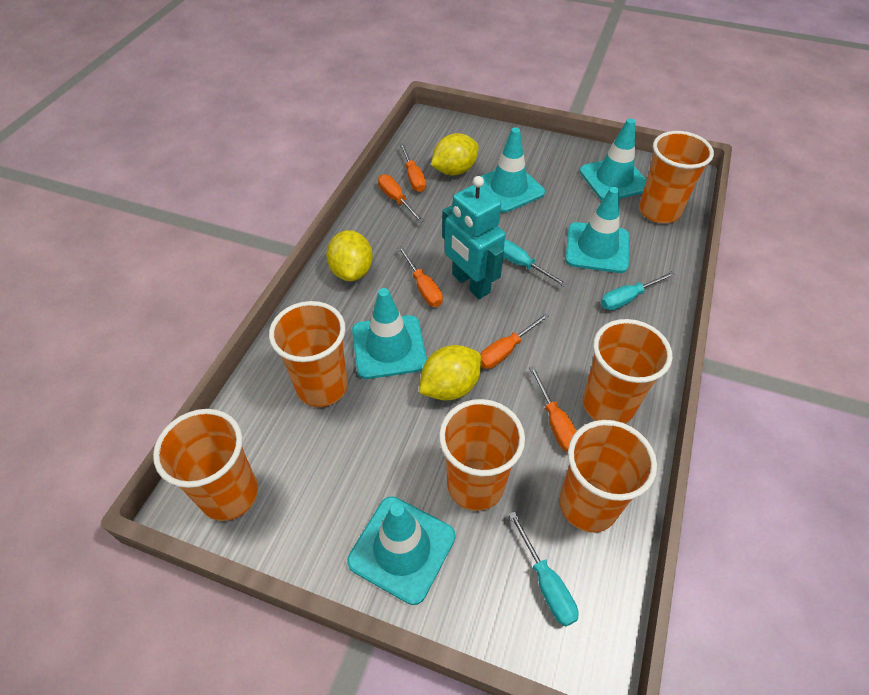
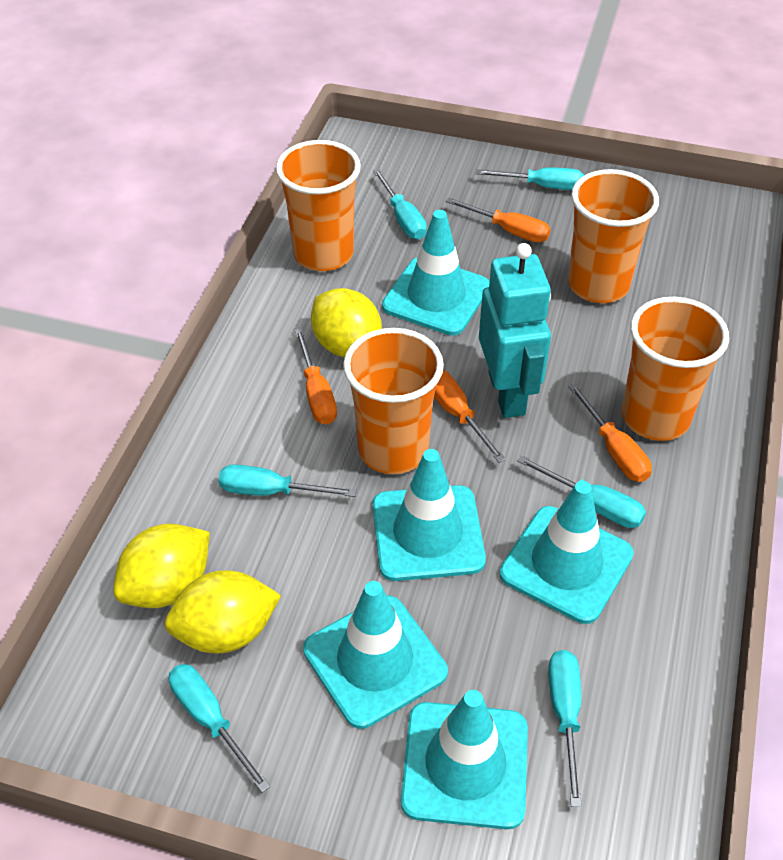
orange cup: [153,409,258,521] [269,301,348,407] [439,399,525,511] [559,420,657,532] [583,319,672,424] [639,131,714,223] = 6 -> [276,140,361,271] [343,328,444,474] [568,169,659,303] [622,297,729,441] = 4
orange screwdriver: [378,174,424,223] [398,246,443,307] [399,143,426,192] [480,313,549,369] [529,366,577,452] = 5 -> [295,329,337,425] [434,370,506,463] [446,198,550,242] [568,384,652,482] = 4
turquoise screwdriver: [503,239,567,287] [508,511,579,627] [601,271,675,310] = 3 -> [169,664,270,793] [218,464,357,497] [373,169,427,239] [475,167,584,190] [517,455,646,528] [548,650,582,807] = 6

